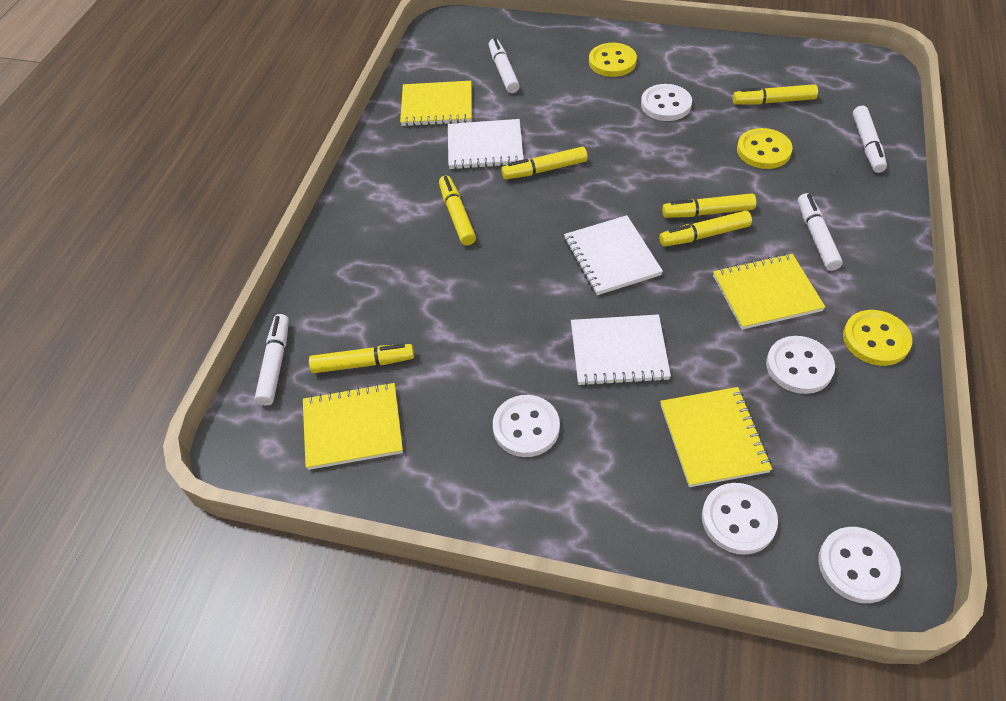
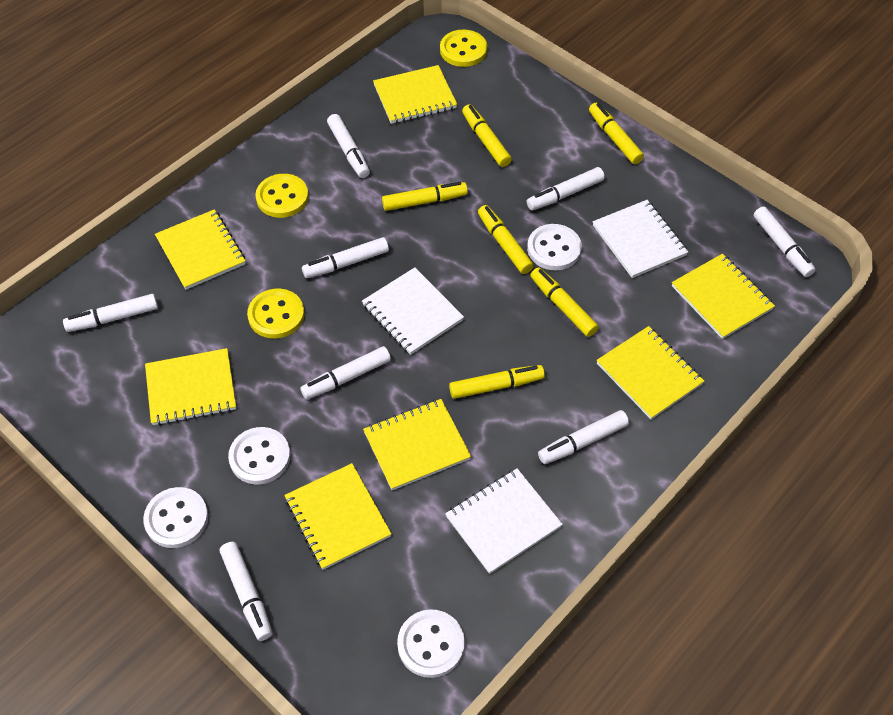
white button: [493,395,560,457] [641,84,692,121] [702,483,778,555] [766,336,835,394] [818,527,901,603] = 5 -> [143,487,208,548] [228,427,290,485] [397,609,465,678] [527,224,582,270] = 4
white marker: [255,314,289,406] [489,38,520,93] [798,193,843,271] [853,106,887,173] = 4 -> [63,294,158,332] [220,542,272,641] [300,346,391,399] [302,237,389,278] [327,114,370,178] [527,167,605,211] [538,410,629,464] [753,206,816,277] = 8
yellow notebook: [303,382,403,470] [400,81,472,126] [660,387,772,487] [713,253,825,330] = 4 -> [145,348,236,426] [155,209,245,290] [284,463,392,570] [363,399,471,490] [373,65,457,124] [597,326,704,419] [672,254,775,339] = 7

